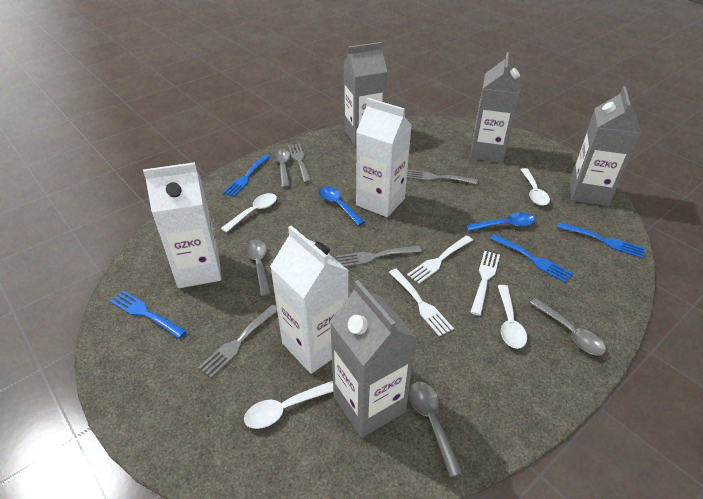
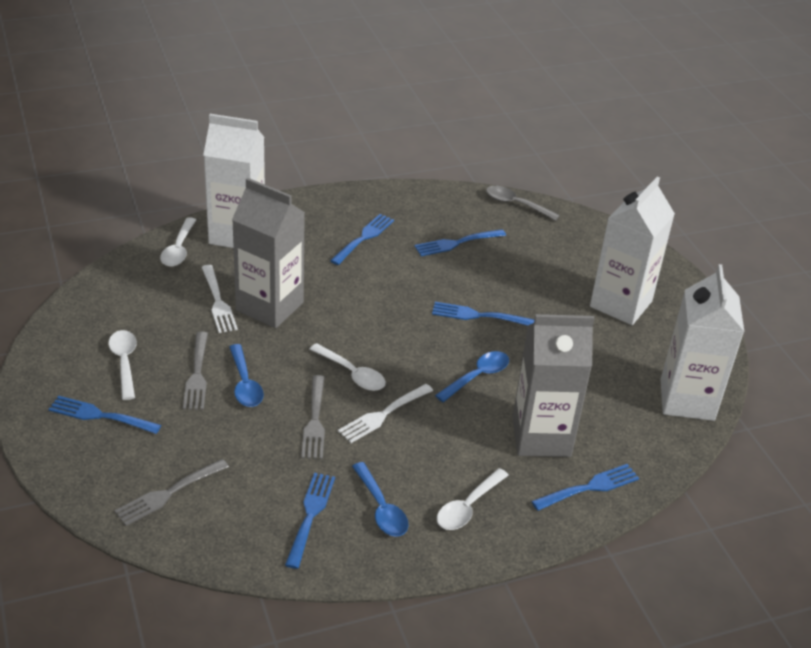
blue fork: [110,291,187,339] [223,155,270,197] [490,234,573,283] [557,222,645,258] = 4 -> [49,396,161,434] [285,473,335,569] [330,214,394,265] [414,229,506,256] [432,302,535,326] [531,464,639,511] = 6
blue spoon: [319,186,365,226] [465,212,535,231] = 2 -> [229,344,264,407] [352,462,409,537] [435,351,509,402] = 3
grey carton: [330,280,417,438] [344,42,387,145] [470,52,521,163] [570,86,641,206] = 4 -> [232,178,305,328] [512,314,595,457] = 2
grey fork: [198,304,277,378] [288,144,312,183] [336,246,422,267] [407,170,478,184] = 4 -> [114,459,229,526] [183,332,208,410] [301,375,325,459] = 3
grey spoon: [245,239,271,296] [273,149,290,188] [409,382,463,477] [530,298,606,356] = 4 -> [486,186,560,221] = 1
white fork: [389,269,454,337] [407,235,473,284] [470,251,500,316] = 3 -> [201,265,238,333] [338,384,433,443] = 2

